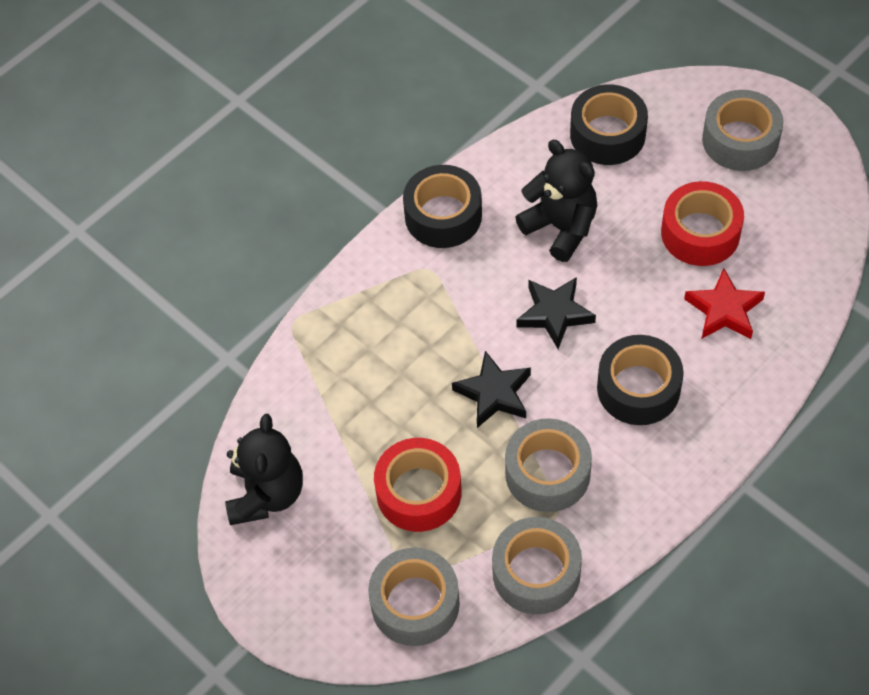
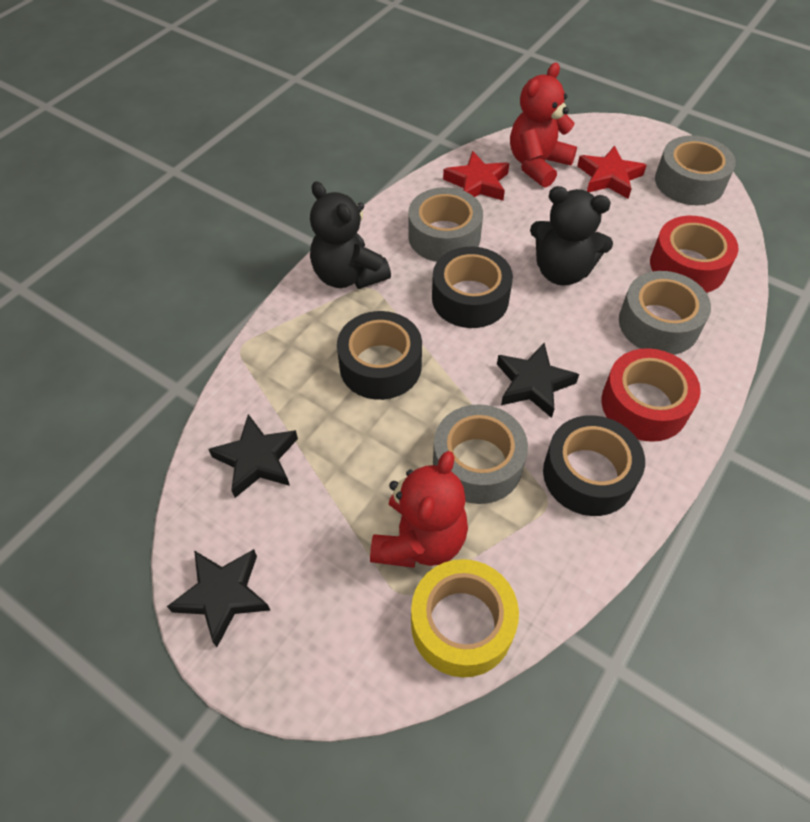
black star: [452,351,531,428] [517,277,596,349] = 2 -> [167,549,270,647] [208,414,298,498] [497,343,579,418] = 3
red star: [684,268,765,339] = 1 -> [443,151,509,201] [577,145,647,199] = 2
red teddy bear: none = 0 -> [370,451,468,568] [510,63,577,188] = 2
yellow tape: none = 0 -> [411,559,519,677] = 1

